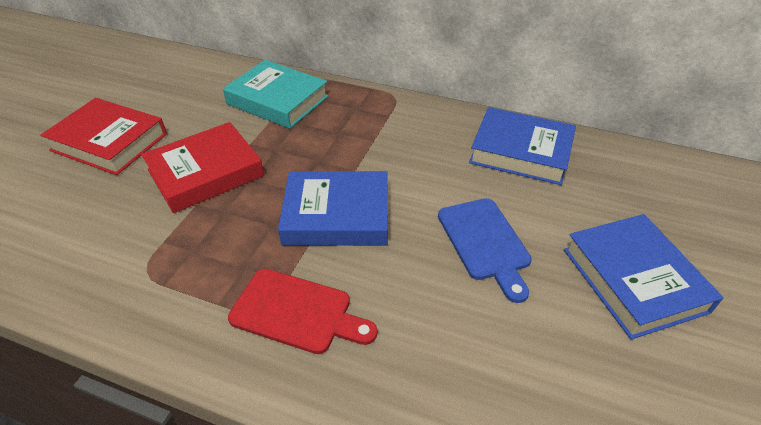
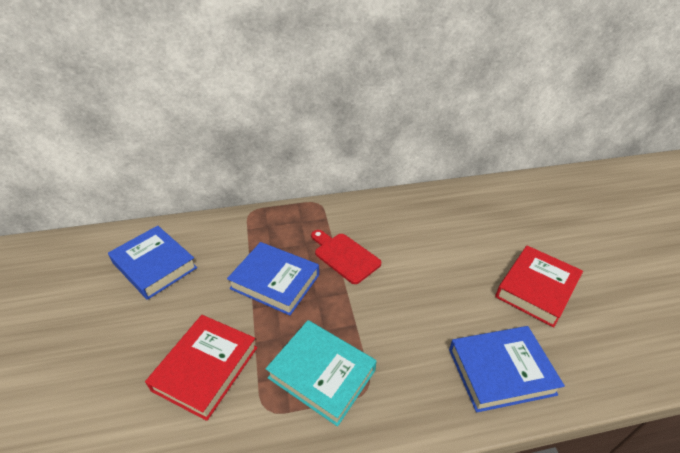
blue cutting board: [438,198,532,303] = 1 -> none = 0

